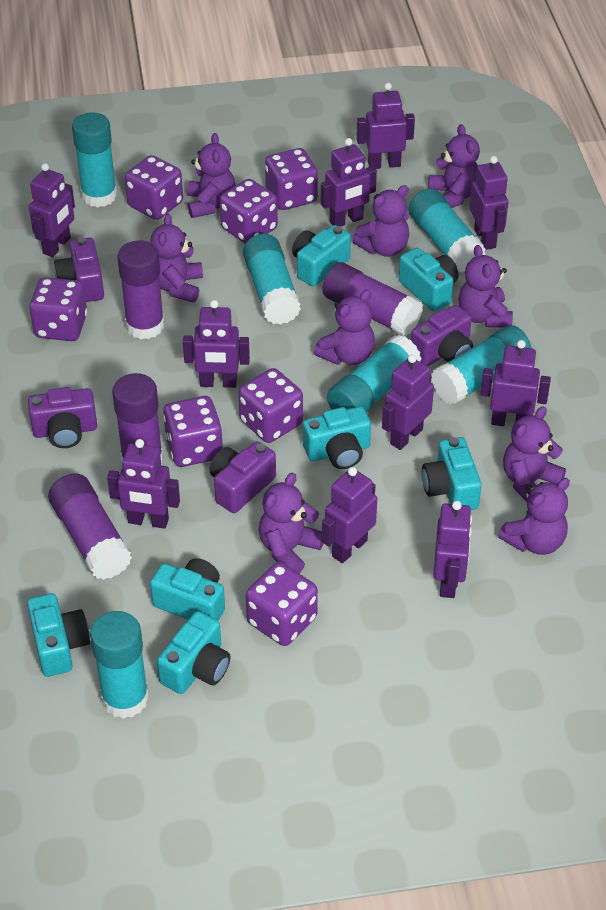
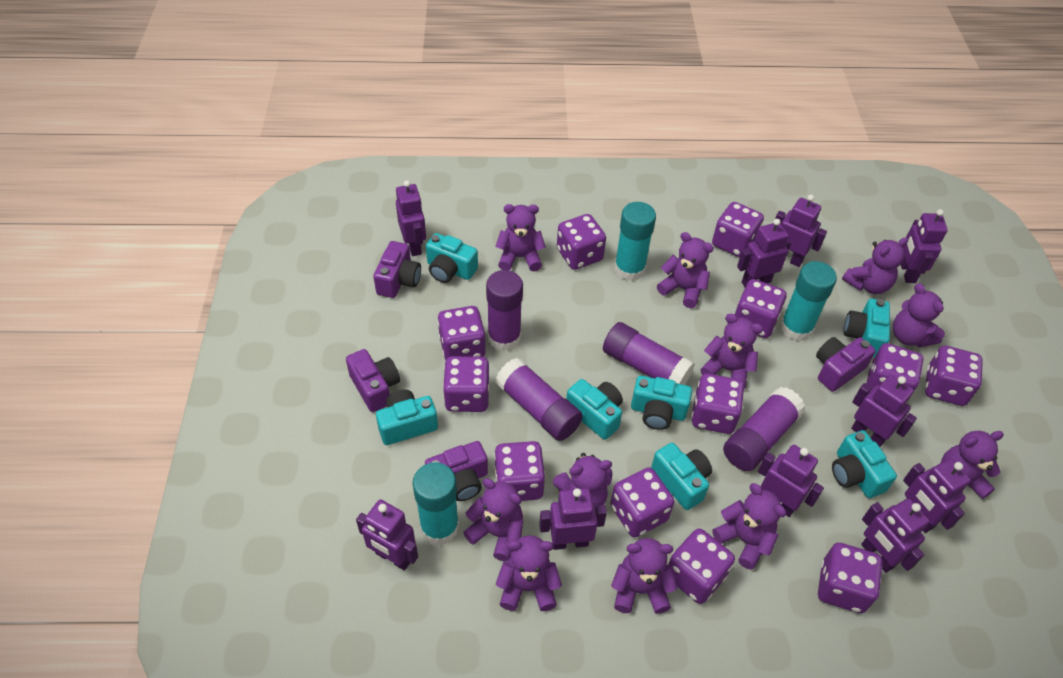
purple dice: [29,277,87,341] [125,155,183,220] [163,396,223,467] [220,179,278,244] [238,368,303,443] [246,562,318,646] [265,148,318,210] = 7 -> [438,306,486,360] [443,356,490,412] [494,441,545,501] [557,214,606,270] [610,467,674,538] [668,528,735,604] [691,373,744,434] [712,202,764,258] [735,279,786,338] [818,543,882,613] [866,343,923,399] [925,346,983,406] = 12
purple teddy bear: [150,213,203,303] [187,133,236,218] [259,472,324,573] [314,289,375,365] [352,185,409,257] [428,124,480,208] [458,245,513,328] [498,478,570,555] [503,406,566,502] = 9 -> [463,478,523,561] [495,204,546,272] [496,535,562,611] [553,453,612,510] [611,538,677,614] [657,232,714,308] [700,314,763,389] [712,483,786,570] [842,237,908,294] [893,283,945,348] [941,431,1004,502] = 11
turquoise glue stick: [72,112,117,207] [90,611,149,719] [243,234,301,325] [327,335,422,412] [409,188,486,272] [431,325,531,405] = 6 -> [412,462,459,545] [614,202,656,281] [780,261,837,341] = 3

